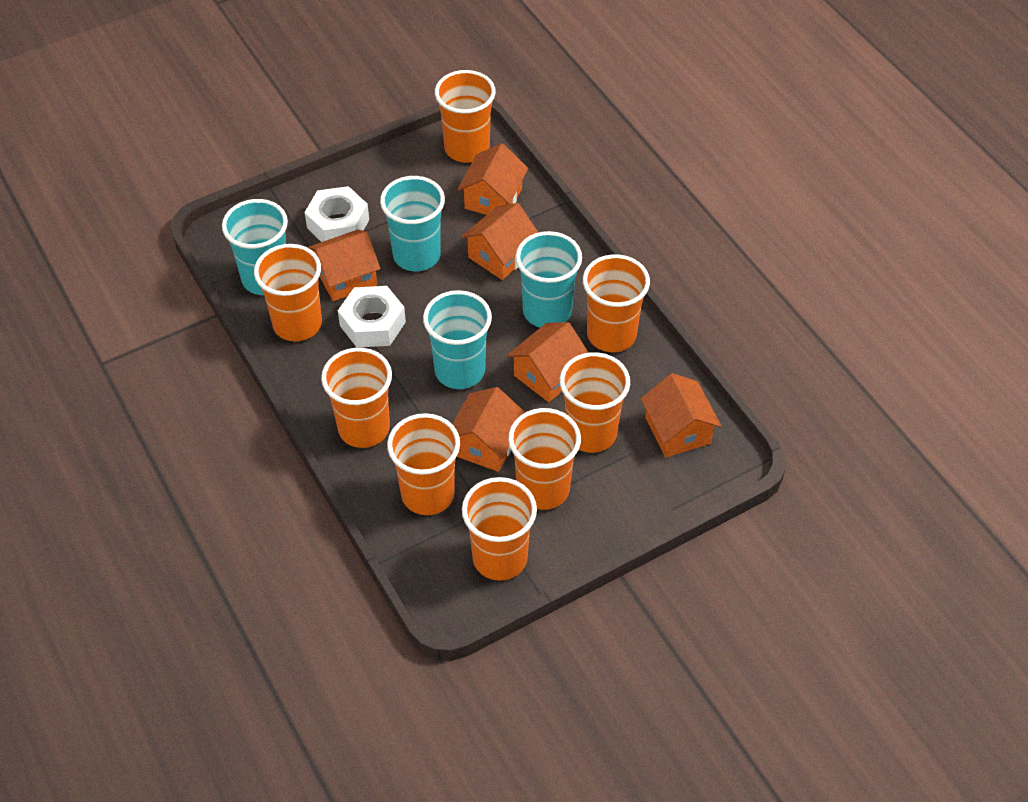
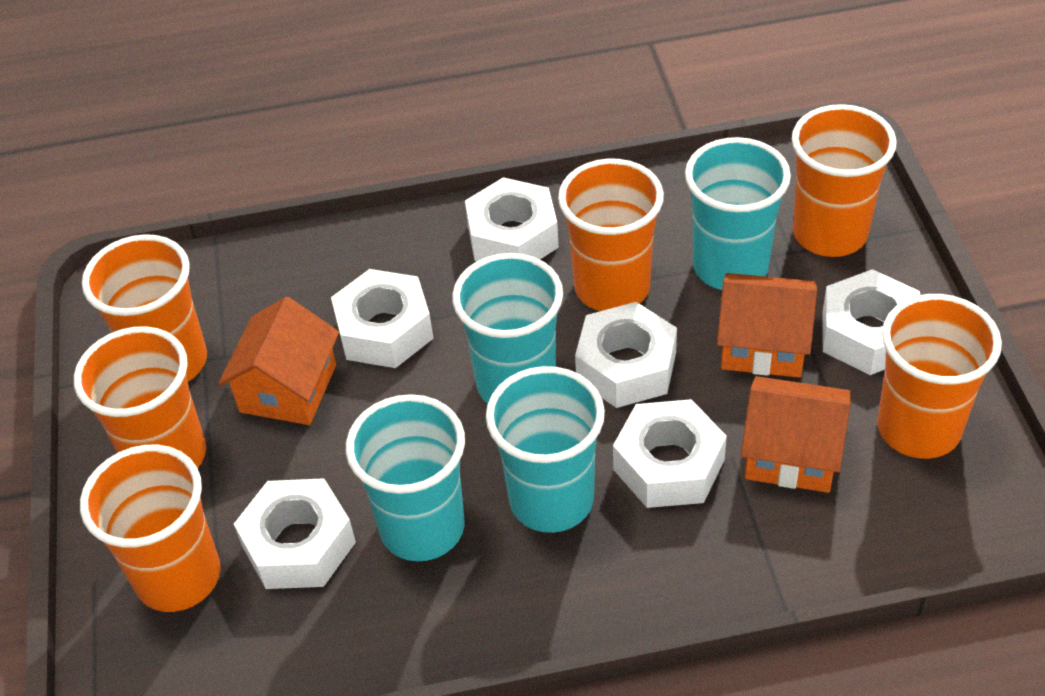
orange cup: [254,244,322,341] [321,348,392,448] [387,413,460,515] [435,70,496,163] [462,477,537,581] [508,408,581,510] [560,352,630,453] [583,254,650,352] = 8 -> [74,326,206,468] [80,445,221,612] [82,234,207,381] [558,158,664,311] [792,104,897,257] [877,294,1002,459] = 6
orange house: [308,230,380,301] [452,387,525,472] [458,143,528,215] [461,203,539,280] [507,322,589,402] [641,373,721,457] = 6 -> [218,297,339,425] [717,273,817,377] [741,376,851,493] = 3
white nut: [305,186,369,242] [338,286,406,348] = 2 -> [234,478,356,589] [331,269,434,368] [465,177,559,261] [575,302,677,408] [613,399,727,508] [822,269,920,375] = 6

